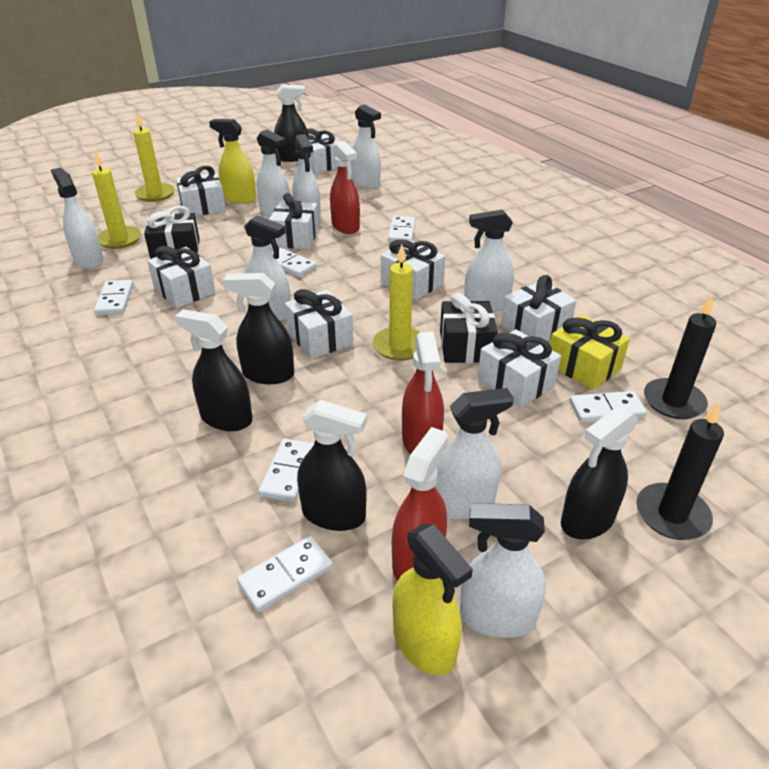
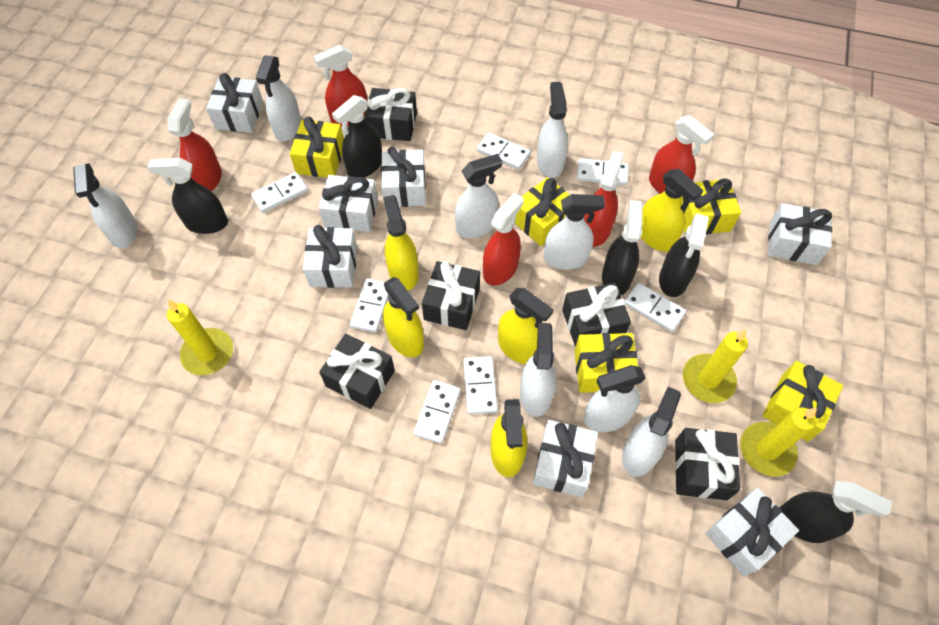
black candle: [636,402,724,540] [644,295,716,419] = 2 -> none = 0
black gift: [144,206,200,259] [440,293,498,363] = 2 -> [319,334,395,409] [364,88,417,141] [422,261,480,330] [562,283,631,347] [675,428,740,500] = 5
red spray bottle: [330,141,360,234] [392,427,448,580] [402,332,444,454] = 3 -> [168,98,222,191] [314,44,368,127] [483,193,524,286] [584,151,624,246] [649,115,714,194] = 5
white domino: [94,280,133,315] [237,536,333,612] [258,439,314,502] [272,248,317,277] [388,216,415,242] [570,391,647,423] = 6 -> [251,172,308,213] [350,278,388,333] [414,380,461,444] [463,356,498,415] [477,132,531,170] [577,158,629,186] [624,283,686,332] = 7
white gift: [147,246,215,308] [176,166,226,216] [269,193,319,249] [285,289,354,359] [298,128,338,174] [381,239,446,300] [478,329,561,408] [501,275,577,341] = 8 -> [206,73,263,133] [303,225,357,288] [319,175,378,232] [381,147,426,207] [533,420,598,497] [705,488,799,576] [768,203,832,265] = 7
yellow gift: [550,315,630,390] = 1 -> [290,116,344,178] [515,177,570,246] [574,333,638,393] [680,178,741,235] [762,361,843,442] = 5
yellow spray bottle: [209,119,256,204] [393,524,473,676] = 2 -> [383,277,424,357] [384,195,419,290] [491,399,527,477] [498,288,554,364] [641,169,703,252] = 5

